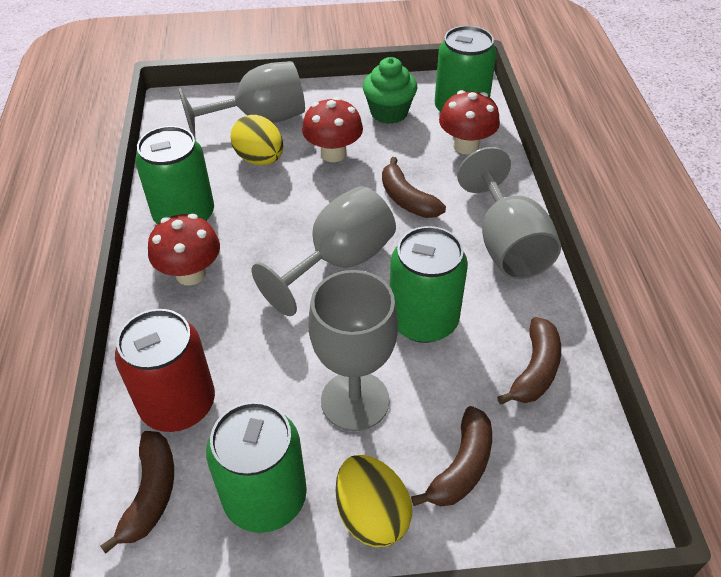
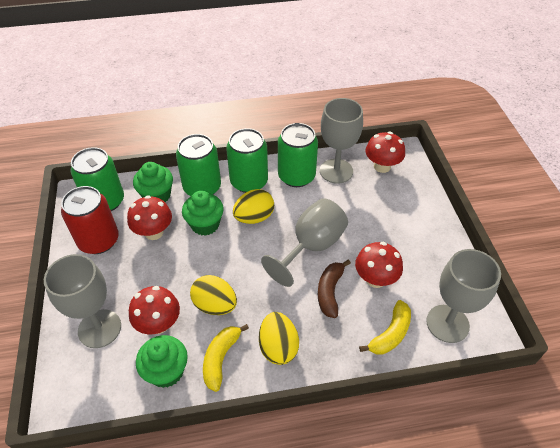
brown banana: [100,431,174,554] [382,157,446,218] [411,406,492,506] [497,317,561,405] = 4 -> [318,259,351,318] = 1
green cupcake: [363,57,417,124] = 1 -> [133,162,173,203] [136,335,188,388] [182,191,224,236] = 3
red mushroom: [148,214,220,286] [302,97,363,162] [439,90,500,154] = 3 -> [127,195,172,240] [129,286,180,334] [355,242,403,288] [365,132,405,173] = 4
yellow banana: none = 0 -> [203,324,249,392] [359,300,411,354] = 2
yellow egg: [231,115,284,165] [336,455,412,547] = 2 -> [190,275,237,315] [233,189,274,224] [259,312,299,365] = 3

